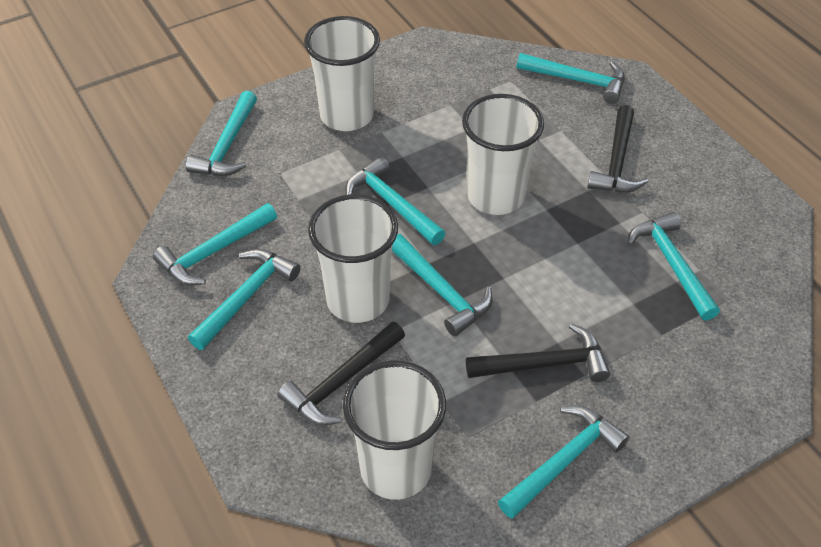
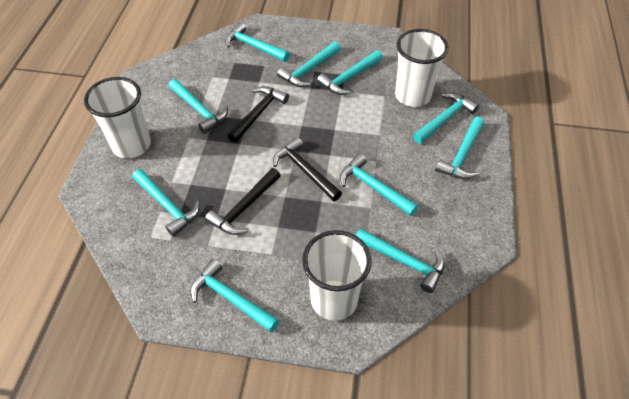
turquoise hammer: [153,203,277,285] [186,91,257,176] [188,249,301,350] [346,156,446,245] [392,234,493,336] [498,405,629,518] [517,53,625,104] [627,212,720,321] = 8 -> [132,169,200,237] [169,79,228,134] [190,259,279,332] [225,22,290,62] [277,42,341,87] [317,50,383,95] [340,154,418,216] [356,228,445,293] [413,93,479,144] [435,117,485,179] = 10
white cup: [304,16,380,131] [308,194,398,323] [343,360,446,500] [462,94,544,215] = 4 -> [84,77,151,158] [302,230,372,321] [395,29,449,107] = 3

